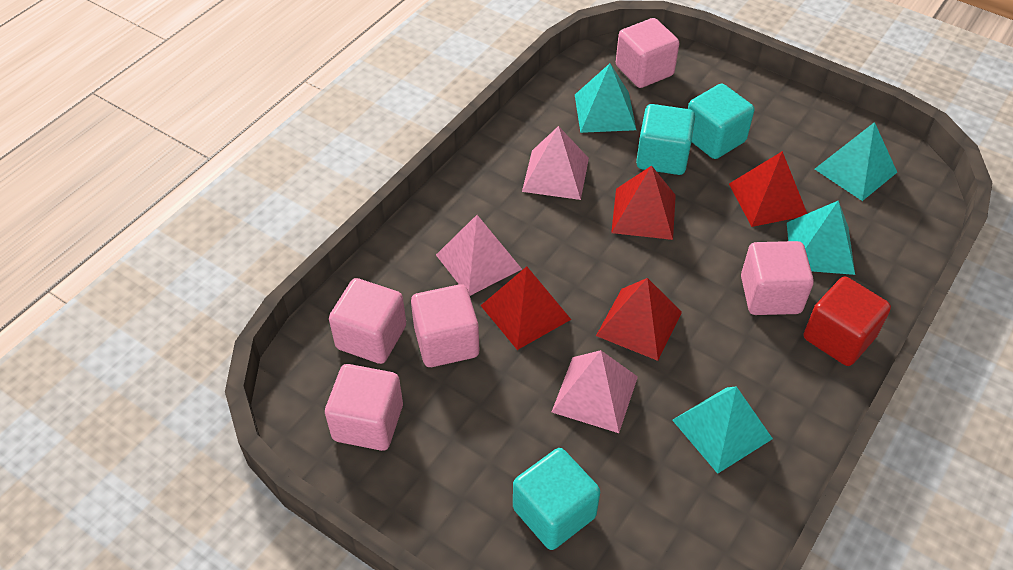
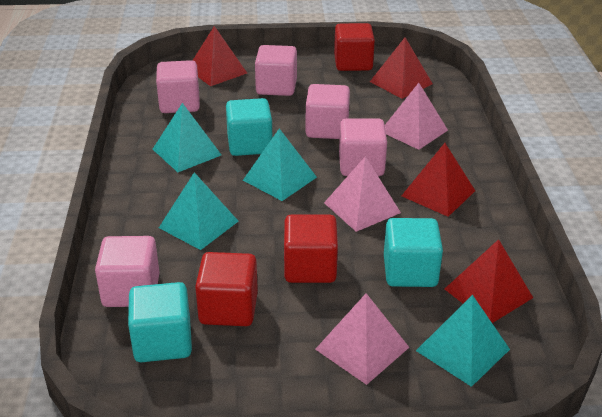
red cube: [804,277,891,366] = 1 -> [195,252,258,326] [284,214,338,283] [334,23,375,71] = 3

